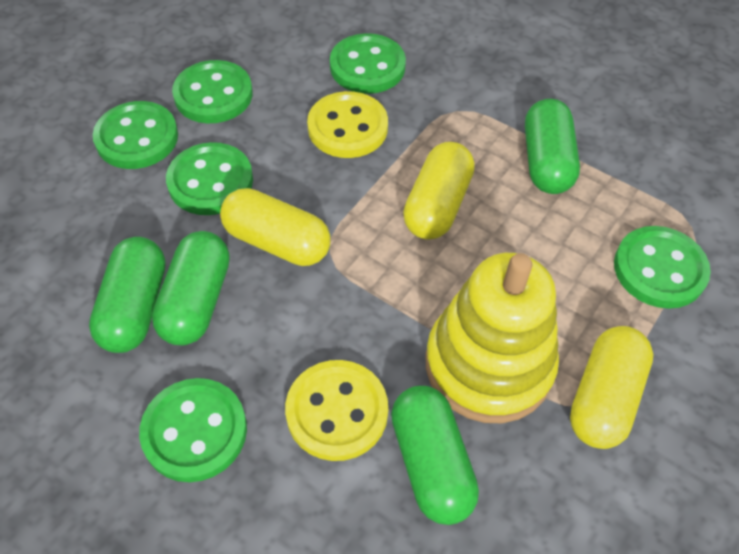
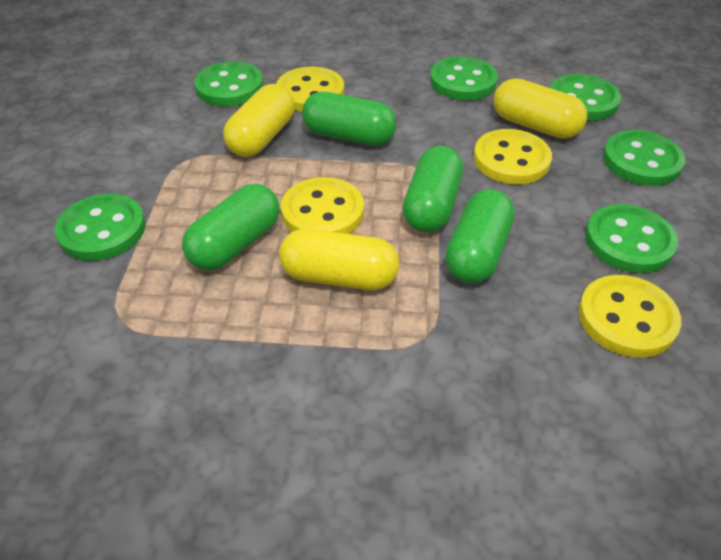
yellow button: [285,360,388,461] [307,91,388,158] = 2 -> [276,67,344,112] [281,177,364,234] [473,129,552,184] [578,275,681,358] = 4
yellow stacking toy: [426,253,559,423] = 1 -> none = 0

